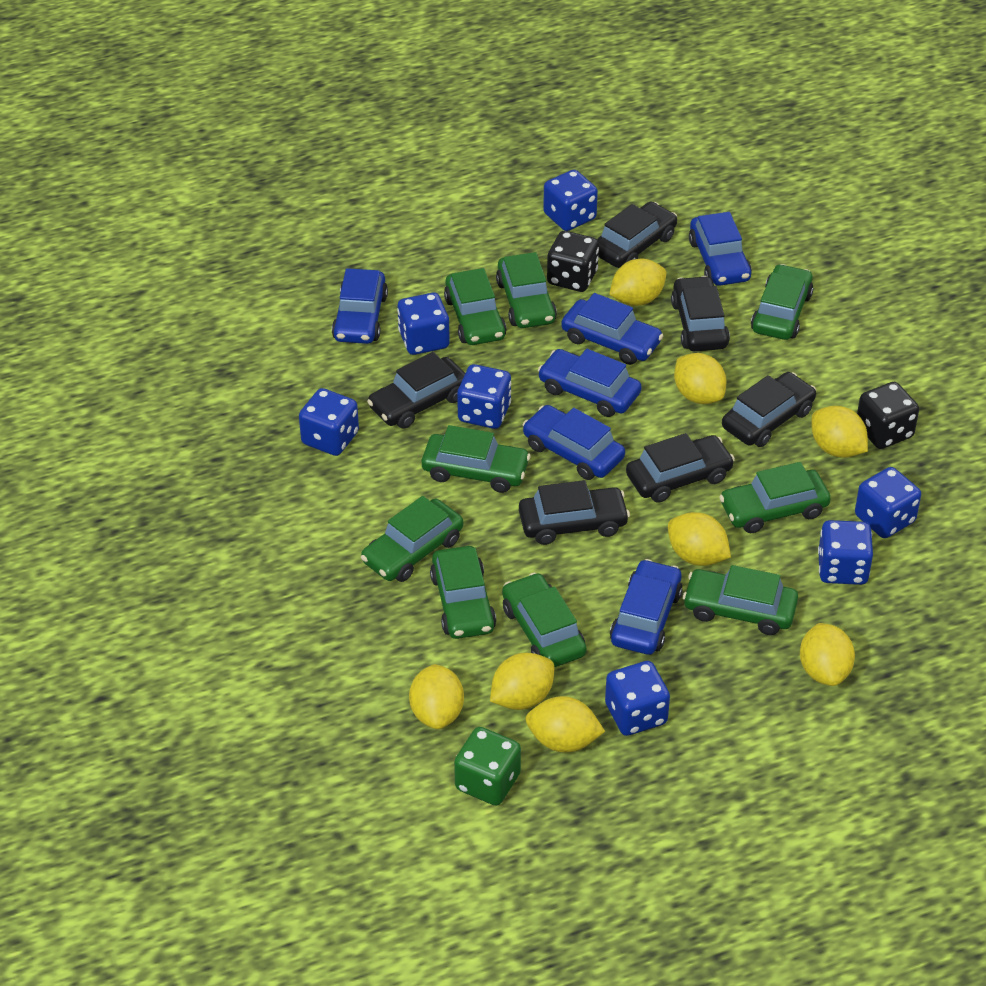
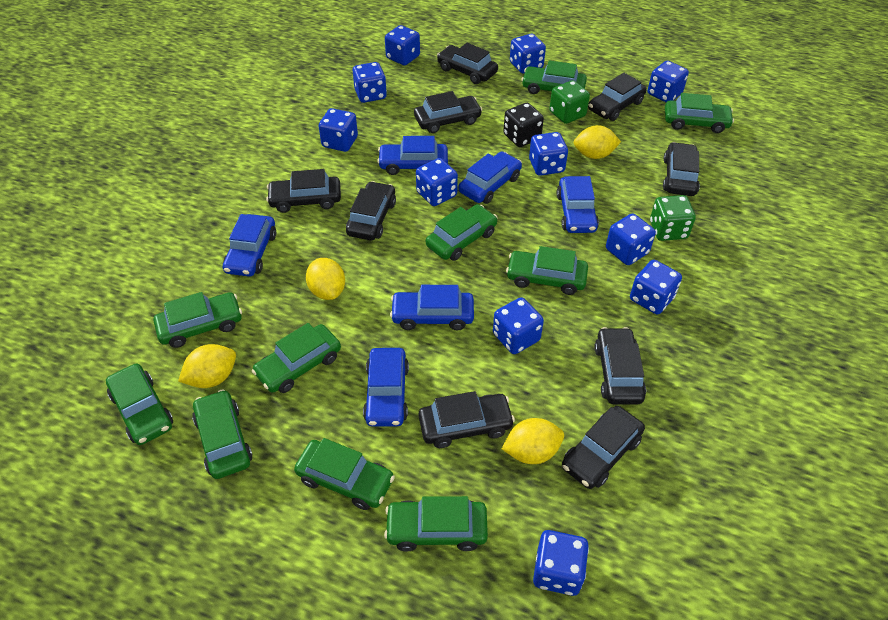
black car: [367,352,465,429] [519,480,630,545] [597,202,677,268] [626,433,735,503] [671,276,730,351] [722,372,816,447] = 6 -> [266,169,341,213] [346,181,396,240] [414,91,482,133] [418,391,515,448] [437,43,498,84] [562,406,645,489] [588,73,646,121] [594,327,646,404] [663,142,700,196] = 9
black dice: [547,231,599,292] [857,382,919,449] = 2 -> [503,103,544,147] = 1
blue dice: [299,388,359,456] [397,293,450,355] [457,364,511,429] [543,170,598,231] [605,661,670,736] [818,520,873,585] [855,467,921,538] = 7 -> [319,108,358,152] [353,62,387,103] [385,25,420,65] [416,158,458,206] [493,297,544,354] [510,34,546,74] [529,132,568,176] [533,530,589,596] [606,213,656,265] [630,260,682,315] [648,61,689,102] = 11
green car: [361,496,463,582] [422,425,531,493] [430,546,496,639] [444,268,507,345] [496,252,557,328] [502,573,587,668] [683,565,798,635] [719,462,831,533] [751,264,814,340] = 9 -> [106,364,173,445] [154,292,242,348] [192,389,252,479] [252,323,341,393] [294,438,395,510] [384,496,488,552] [426,204,497,261] [506,246,588,295] [522,60,587,94] [665,93,734,133] = 10
green dice: [454,727,521,806] = 1 -> [549,80,590,124] [650,195,696,241] = 2
yellow lemon: [409,664,464,729] [490,653,554,710] [526,696,605,753] [609,259,666,306] [668,512,731,566] [674,353,727,404] [800,623,855,686] [812,406,868,458] = 8 -> [178,344,236,388] [306,258,345,300] [502,418,564,464] [574,125,621,159] = 4

